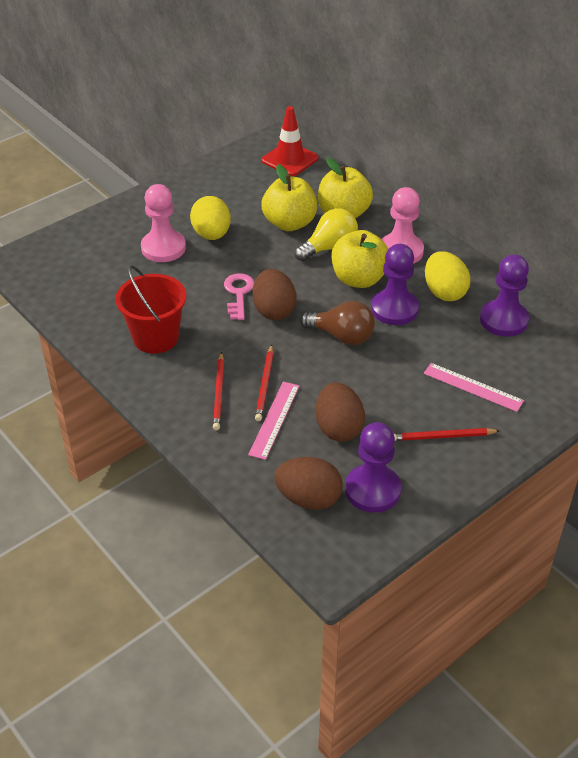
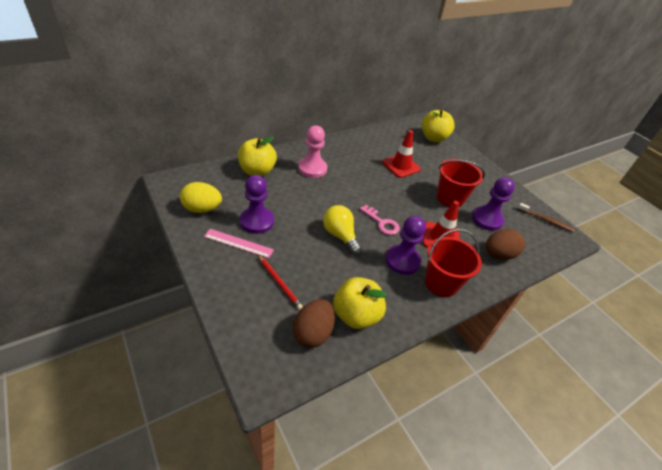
brown egg: [253,269,296,320] [274,457,343,510] [316,382,365,442] = 3 -> [293,299,335,348] [486,229,525,260] = 2
brown light bulb: [300,301,375,345] = 1 -> none = 0
brown toothbrush: none = 0 -> [518,203,575,232] = 1
pink pawn: [141,184,186,262] [381,187,424,264] = 2 -> [298,126,327,178] = 1
pink ruler: [248,382,299,460] [424,363,524,412] = 2 -> [204,229,274,258] = 1
red bucket: [115,265,186,354] = 1 -> [425,229,482,297] [437,159,485,207] = 2
red pencil: [213,352,224,430] [255,345,274,421] [394,428,499,441] = 3 -> [258,255,303,310] = 1
red traffic cone: [261,106,318,176] = 1 -> [382,130,421,178] [423,201,460,248] = 2
yellow egg: [190,196,231,240] [425,251,471,301] = 2 -> [180,182,222,213] = 1

